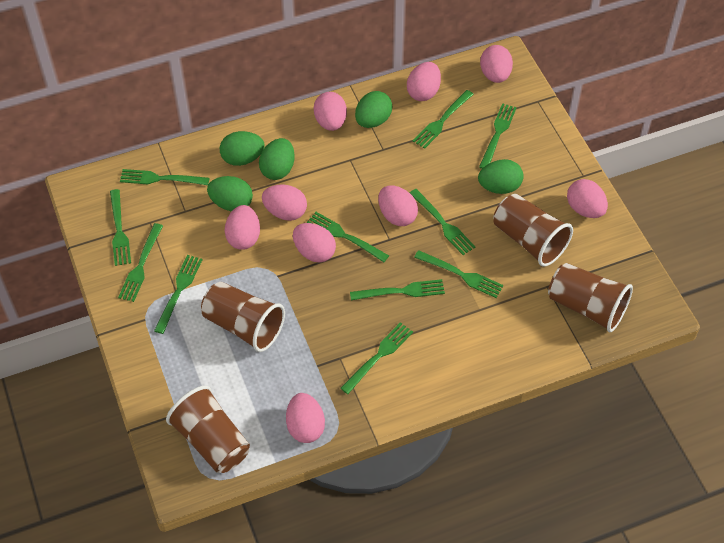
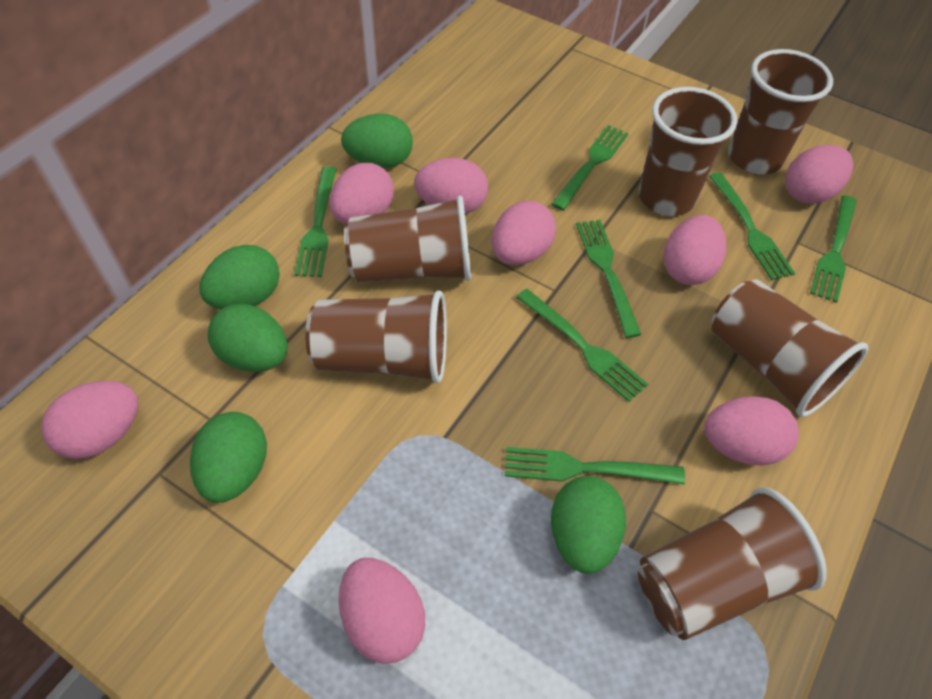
brown cup: [166,385,250,473] [201,282,285,352] [494,194,573,267] [548,263,633,332] = 4 -> [306,290,447,384] [344,195,471,283] [638,87,738,216] [638,487,827,640] [712,279,868,417] [728,49,833,175] = 6
green fork: [110,189,131,266] [118,223,163,302] [120,169,209,185] [154,255,203,334] [307,212,389,262] [340,322,413,394] [350,279,445,300] [410,189,476,255] [413,90,474,149] [414,250,503,298] [479,103,517,169] = 11 -> [295,167,337,277] [505,447,685,485] [516,289,648,402] [551,125,629,211] [576,220,641,338] [709,172,795,280] [810,196,857,303] = 7
pink egg: [225,205,260,250] [262,185,307,221] [286,393,325,443] [293,223,336,263] [314,92,347,131] [378,186,418,226] [407,62,441,101] [480,45,513,83] [567,179,608,218] = 9 -> [41,381,138,459] [329,163,394,224] [339,558,425,664] [414,158,488,214] [492,201,556,265] [664,215,726,285] [704,396,799,466] [785,145,853,204] = 8

